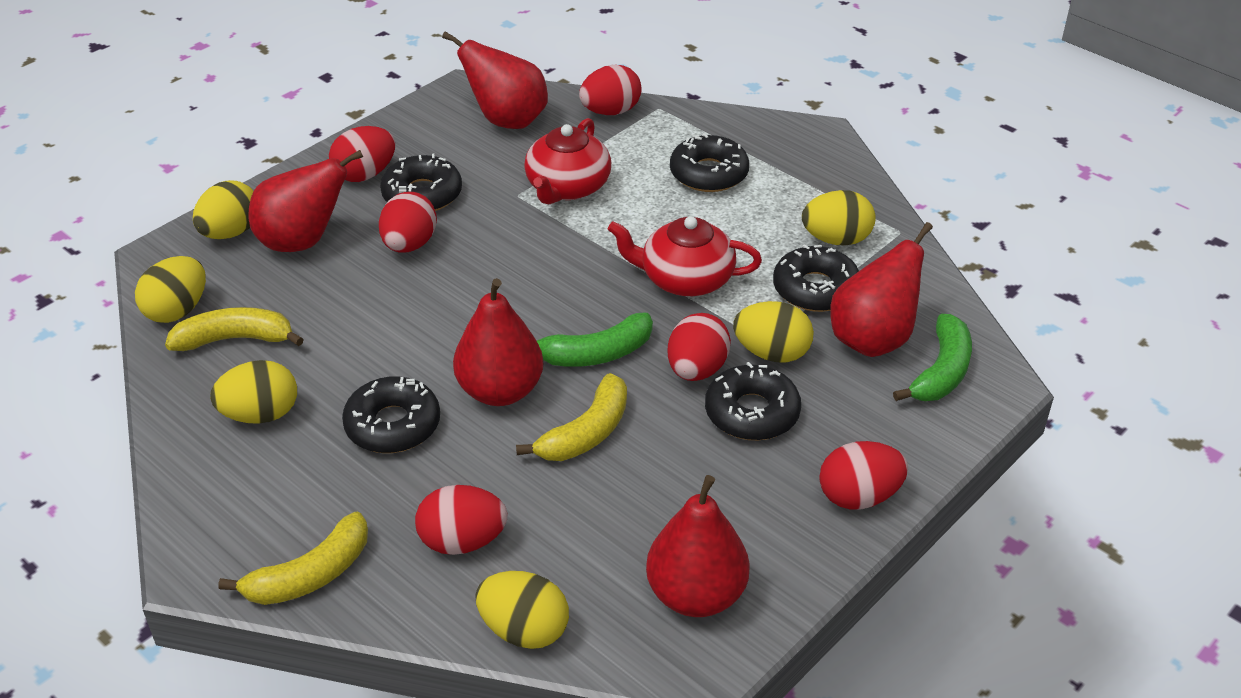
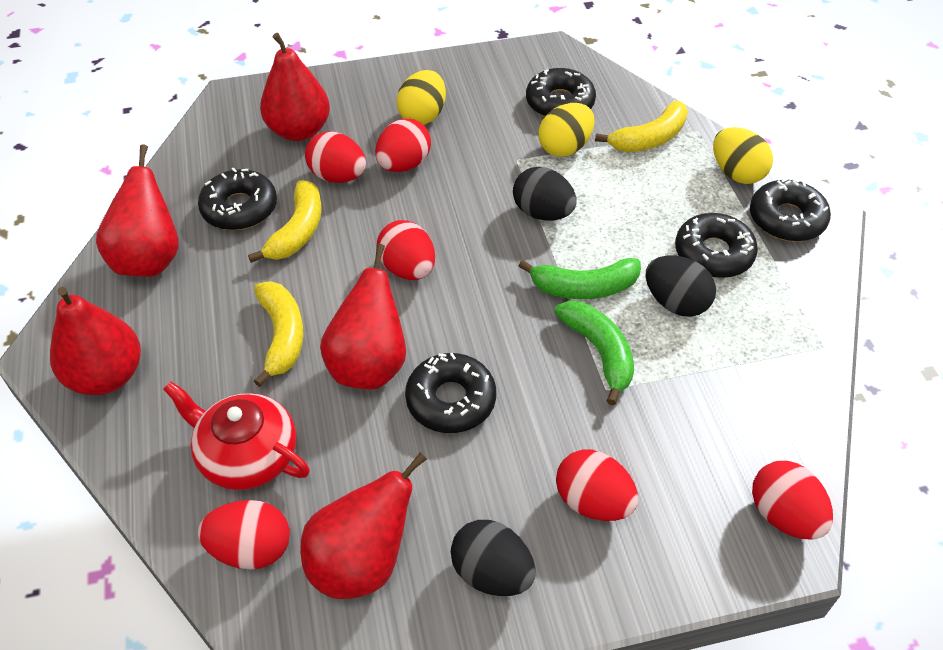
black egg: none = 0 -> [451,520,536,596] [513,167,577,221] [646,256,716,317] = 3
red teapot: [524,118,611,204] [607,216,762,296] = 2 -> [163,381,310,490] = 1
yellow egg: [135,256,206,323] [193,180,254,239] [210,360,297,424] [475,571,569,649] [733,301,814,362] [802,190,876,246] = 6 -> [397,70,446,125] [539,103,594,157] [713,127,773,184] = 3

